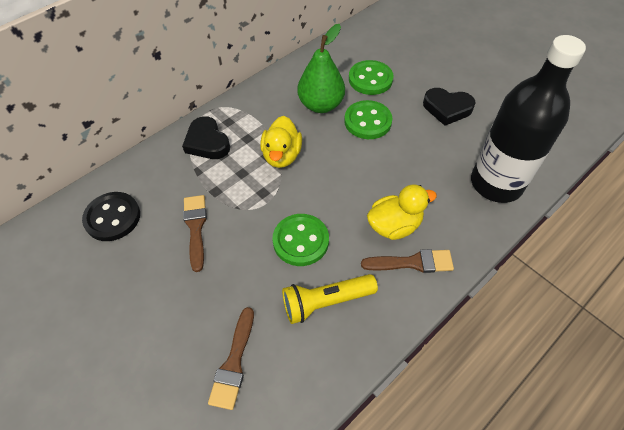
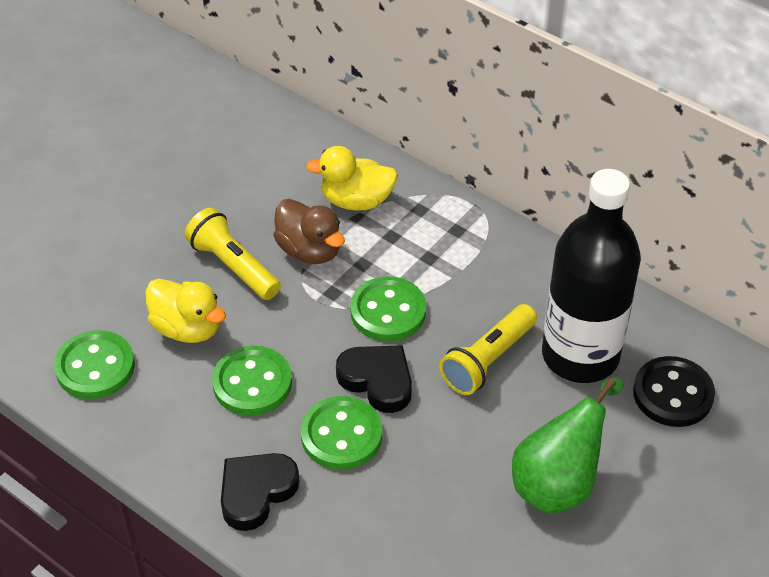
brown brush: [183,195,207,272] [208,307,254,410] [361,249,454,273] = 3 -> none = 0
brown duck: none = 0 -> [273,199,345,264] = 1
green button: [273,214,329,266] [344,100,392,139] [349,60,394,95] = 3 -> [54,330,135,399] [212,346,292,416] [301,396,382,470] [350,276,426,341] = 4
yellow flashlight: [282,274,378,324] = 1 -> [185,208,281,300] [439,304,537,395] = 2

